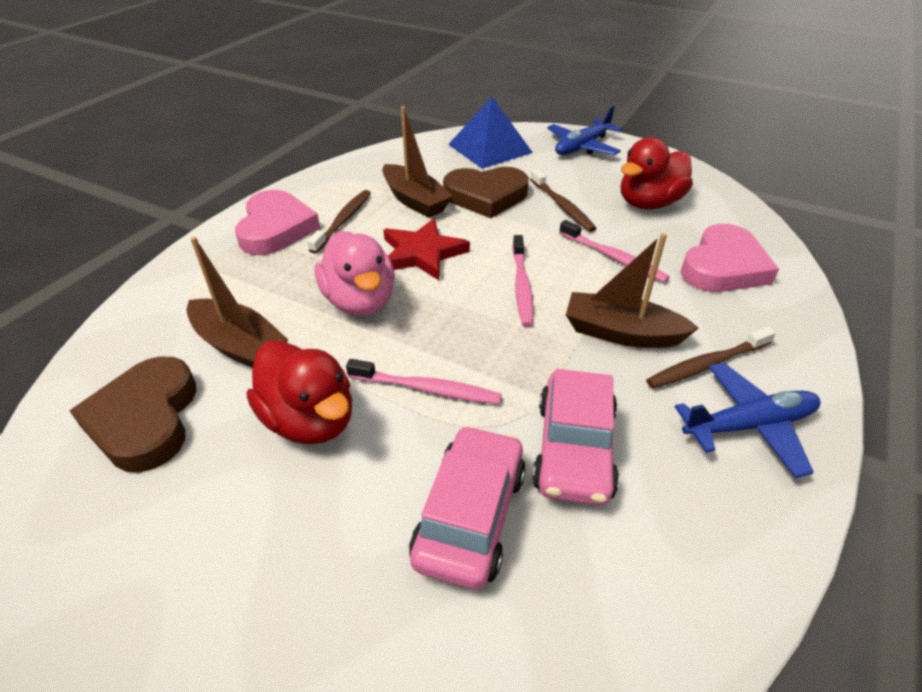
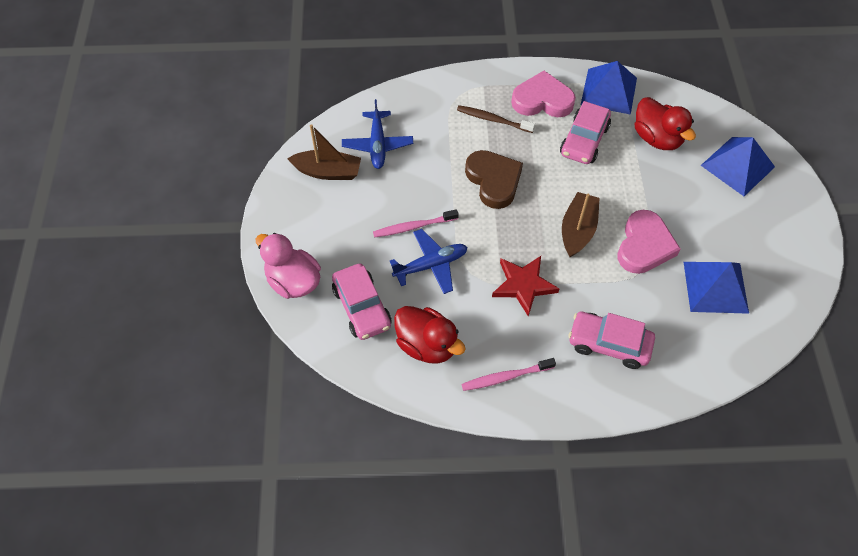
blue pyramid: [448,97,533,169] = 1 -> [581,61,637,115] [684,262,749,314] [701,137,775,196] = 3
brown boat: [187,237,288,368] [382,106,453,218] [566,233,699,348] = 3 -> [287,124,361,180] [562,192,600,257] = 2
brown heart: [70,356,197,473] [443,167,529,218] = 2 -> [465,150,523,209] = 1
brown toothbrush: [307,190,371,254] [530,169,597,232] [646,326,776,388] = 3 -> [457,105,535,133] = 1
pink car: [409,425,526,590] [532,369,619,506] = 2 -> [332,264,392,340] [560,101,611,164] [569,312,655,369] = 3
pink toothbrush: [346,359,502,404] [512,235,534,327] [559,220,670,283] = 3 -> [373,209,459,238] [461,358,556,391] = 2

